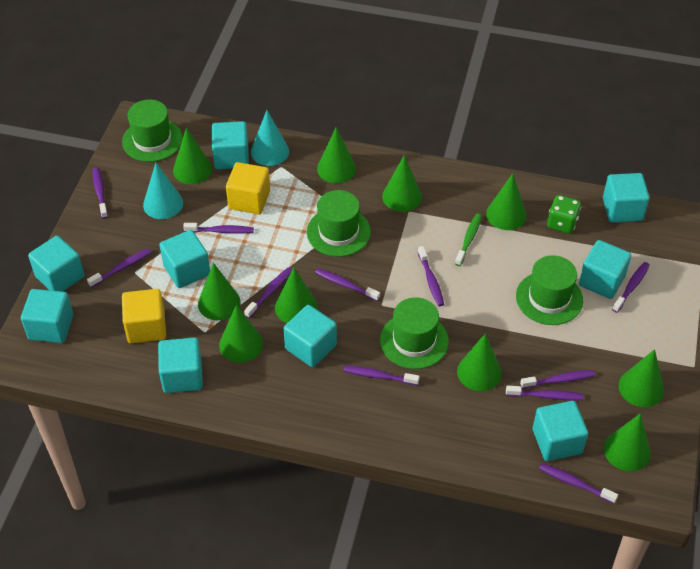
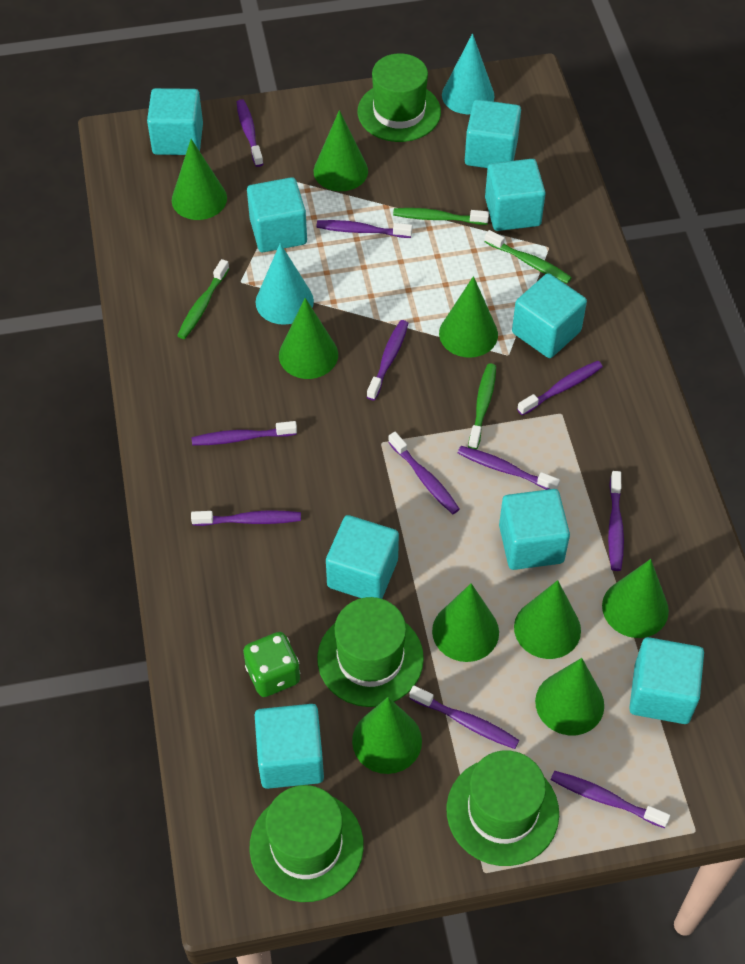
green cone: [173,128,212,184] [198,263,241,320] [219,305,263,363] [275,268,318,323] [317,127,356,183] [382,155,422,212] [457,333,502,391] [486,173,527,230] [604,413,651,471] [619,349,664,407] = 10 -> [172,139,227,220] [279,298,338,379] [314,110,368,191] [352,697,422,774] [432,583,499,662] [439,276,498,358] [514,580,581,659] [535,658,604,735] [602,559,669,638] = 9
green toothbrush: [455,214,482,266] = 1 -> [177,259,230,339] [393,208,489,225] [468,363,496,449] [485,230,572,284] = 4
yellow cube: [122,289,166,343] [226,162,270,214] = 2 -> none = 0

